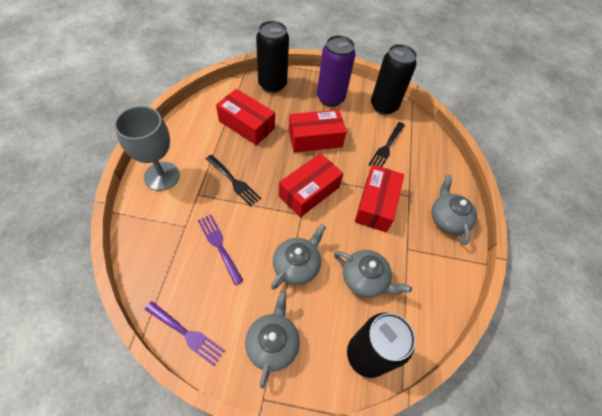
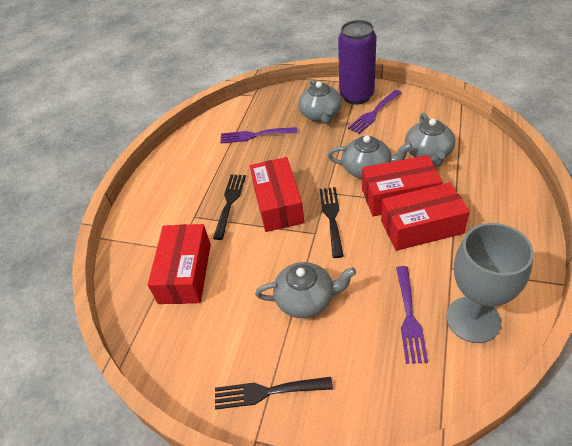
black can: [256,21,289,93] [347,313,415,378] [371,44,417,115] = 3 -> none = 0
black fork: [206,155,261,206] [369,122,405,167] = 2 -> [213,175,246,240] [215,377,333,410] [319,187,344,258] = 3
purple fork: [145,301,225,366] [198,214,244,285] = 2 -> [220,127,297,144] [348,90,401,134] [396,266,428,364] = 3

